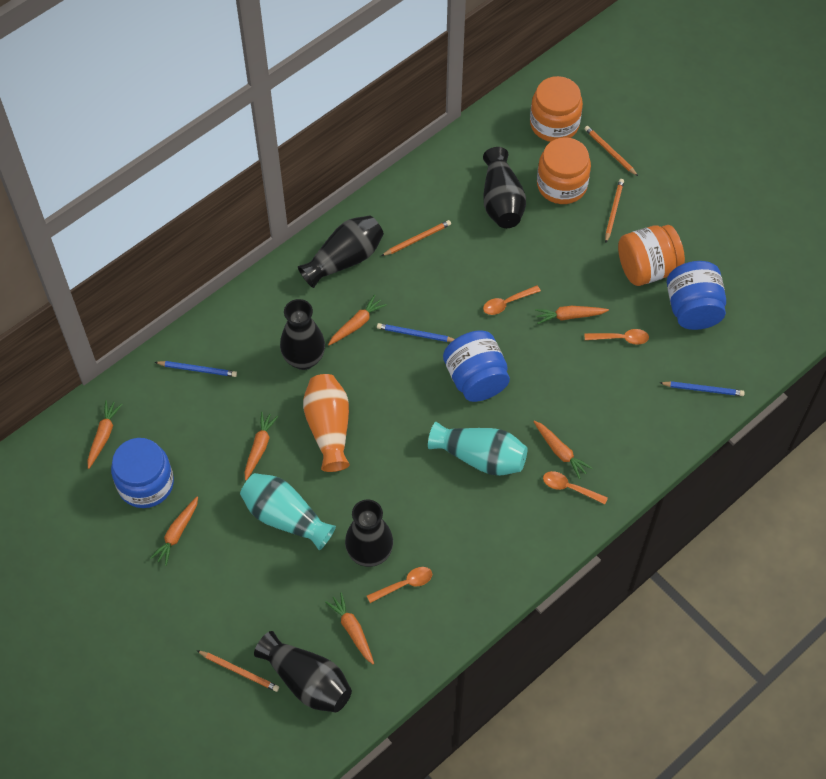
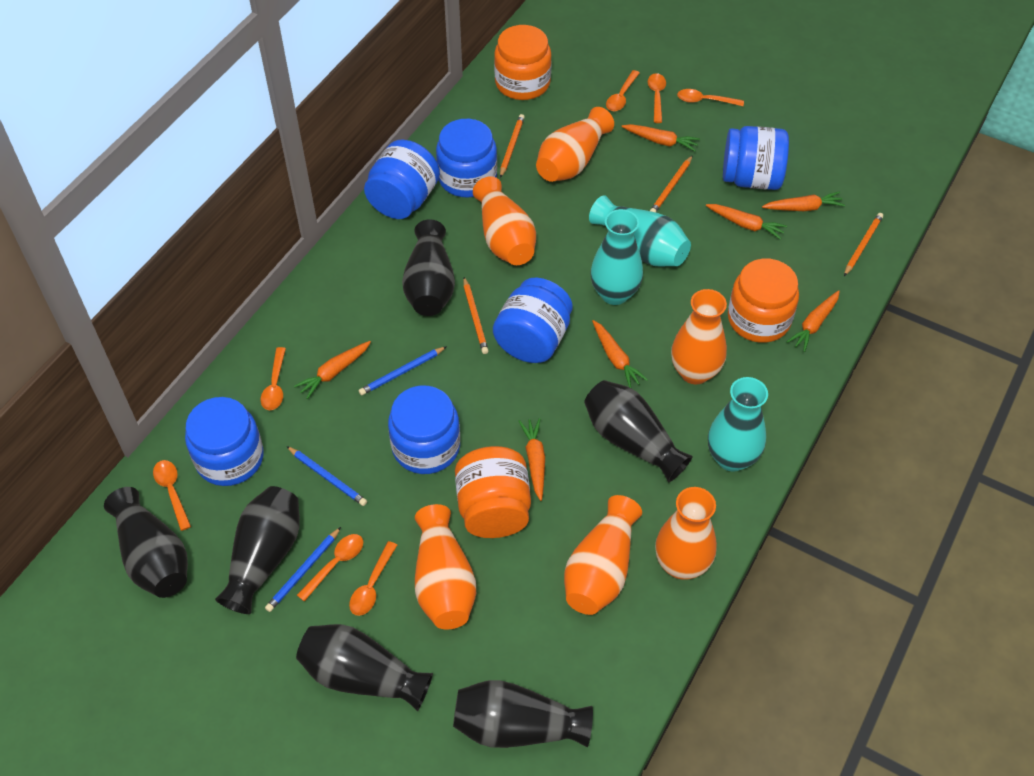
black vase: [254,631,352,712] [280,299,325,370] [298,215,384,288] [345,499,393,567] [483,147,526,228] = 5 -> [104,487,188,598] [215,486,300,614] [296,624,433,711] [402,219,455,316] [453,680,593,748] [584,380,693,482] = 6
blue jar: [111,438,174,508] [443,330,510,402] [667,261,726,330] = 3 -> [185,397,264,486] [364,140,440,219] [388,386,460,474] [436,119,497,198] [493,277,573,363] [723,126,789,190] = 6
orange spoon: [367,567,432,603] [483,285,541,315] [543,471,608,504] [585,329,649,345] = 4 -> [153,460,191,531] [261,347,286,410] [297,534,363,602] [349,541,397,616] [606,70,640,111] [648,73,666,123] [677,89,744,106] = 7
orange vase: [303,374,350,472] = 1 -> [415,504,476,630] [473,176,536,265] [536,107,614,182] [564,495,642,615] [655,487,717,580] [671,289,727,384] = 6
turquoise vase: [240,473,336,550] [428,422,527,476] = 2 -> [589,195,691,267] [590,209,643,305] [708,377,768,472] = 3

